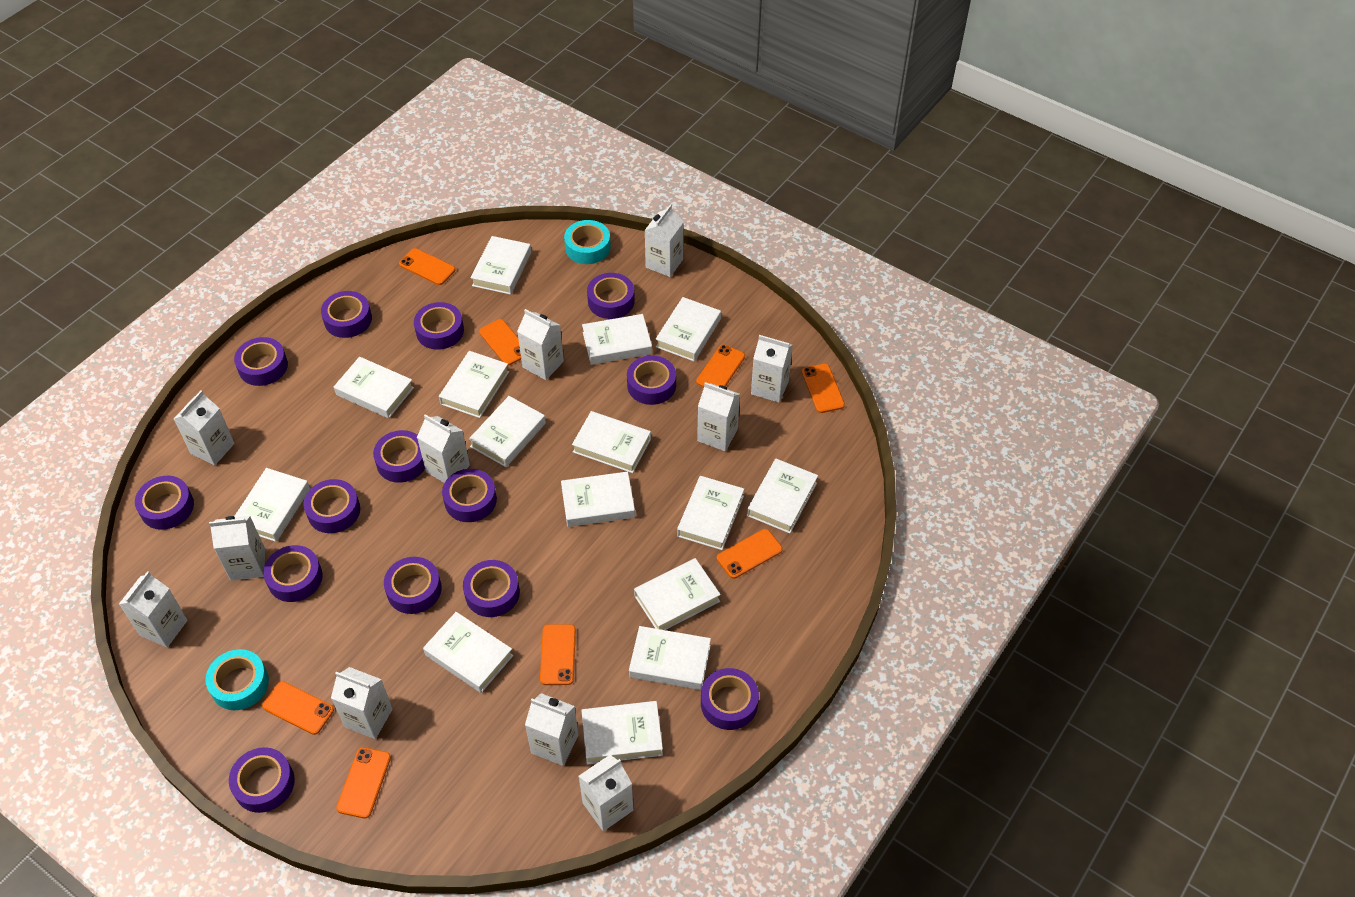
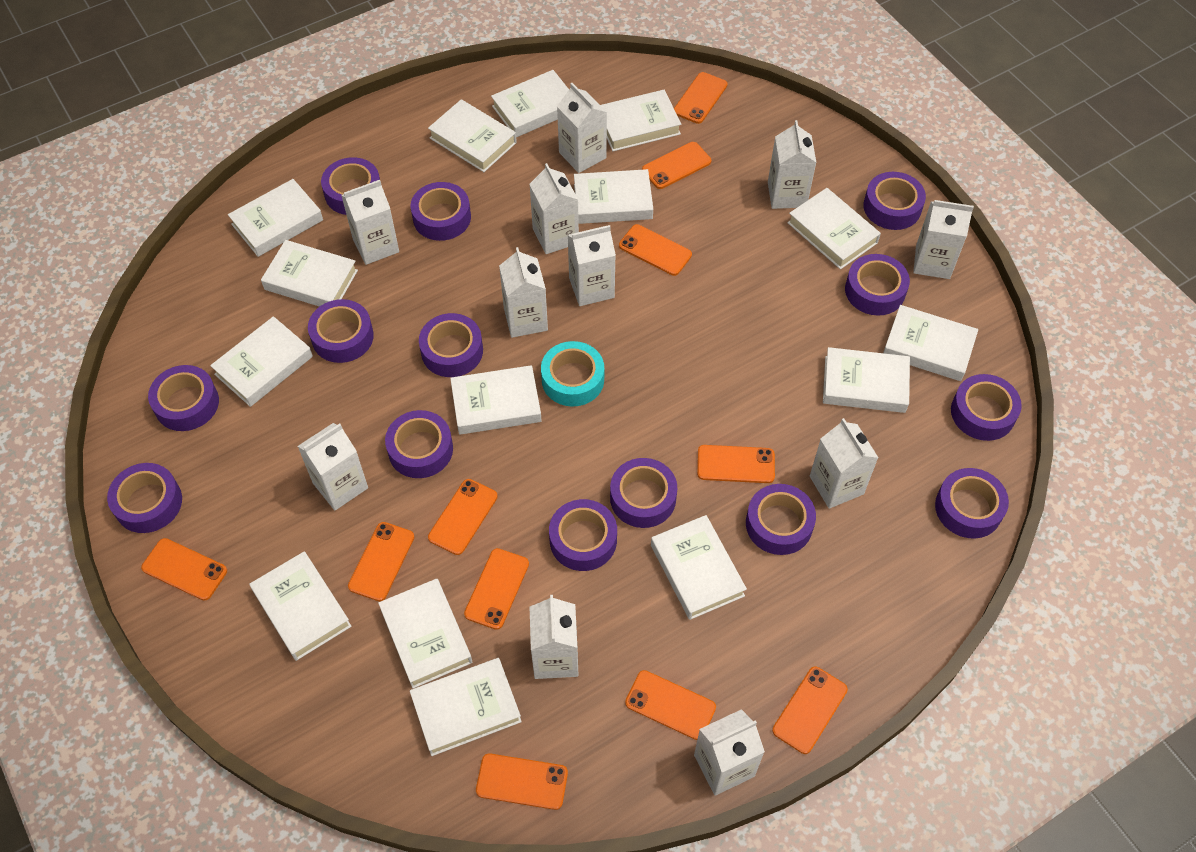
orange phone: [262,681,334,735] [336,747,391,818] [399,248,455,285] [479,319,521,366] [540,624,576,685] [696,345,745,387] [717,529,783,579] [802,364,845,413] = 8 -> [141,538,227,601] [348,522,414,601] [428,479,498,555] [464,548,529,630] [476,753,568,810] [619,224,692,276] [625,670,716,740] [642,142,711,189] [674,72,727,124] [697,445,775,483] [772,666,848,754] = 11
turquoise tape: [205,649,269,710] [564,220,611,264] = 2 -> [541,341,604,406] = 1

